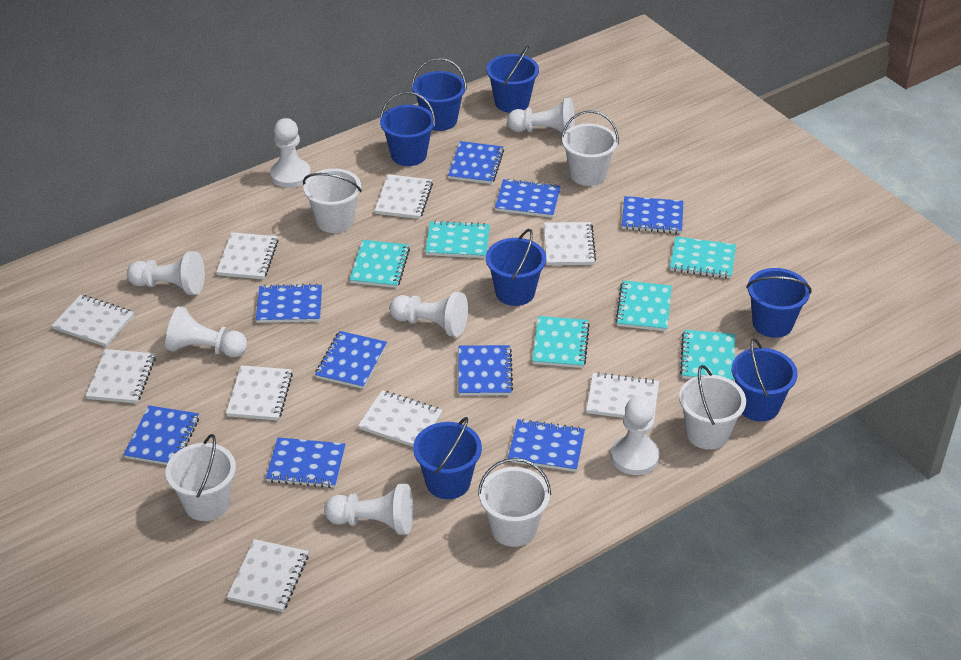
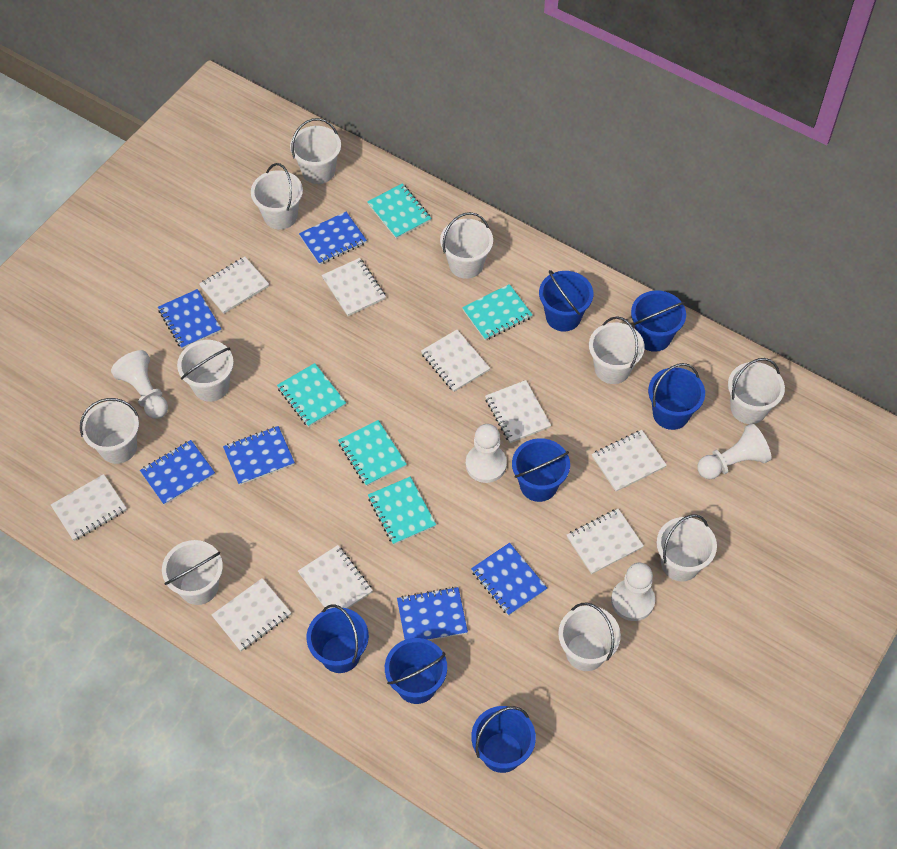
blue notebook: [124,405,199,465] [256,284,322,323] [266,437,346,488] [315,331,387,389] [448,141,504,184] [459,345,513,396] [495,179,561,218] [508,419,585,472] [622,196,683,234] = 9 -> [140,440,215,505] [158,289,221,349] [223,426,295,485] [299,212,367,265] [397,587,468,640] [471,543,547,616] = 6
turquoise notebook: [349,240,410,288] [425,220,490,258] [532,316,590,368] [616,281,672,331] [670,236,736,279] [680,330,735,381] = 6 -> [277,363,346,427] [338,420,407,486] [367,183,432,239] [368,477,436,545] [462,284,533,340] = 5
white bucket: [166,434,236,521] [303,168,362,233] [478,458,551,547] [561,110,619,186] [679,365,746,450] = 5 -> [80,398,139,464] [162,540,223,605] [177,340,234,402] [251,163,303,230] [290,118,341,184] [440,212,493,279] [558,603,621,671] [589,316,645,384] [657,514,717,581] [728,358,785,424] = 10
white pawn: [127,251,205,295] [165,306,247,357] [270,118,311,188] [324,484,413,535] [389,292,468,337] [507,98,575,133] [611,396,660,475] = 7 -> [111,350,168,419] [466,424,507,483] [611,563,655,621] [697,423,772,479] = 4

